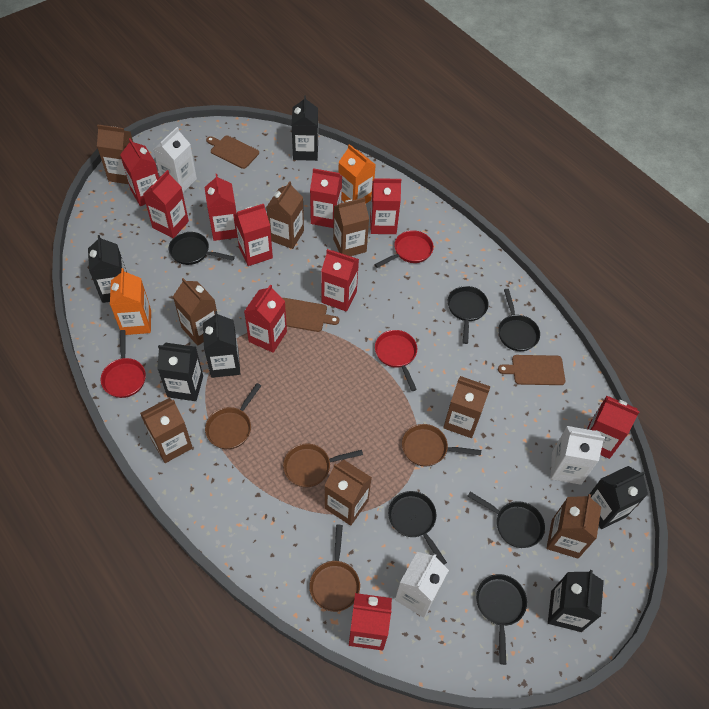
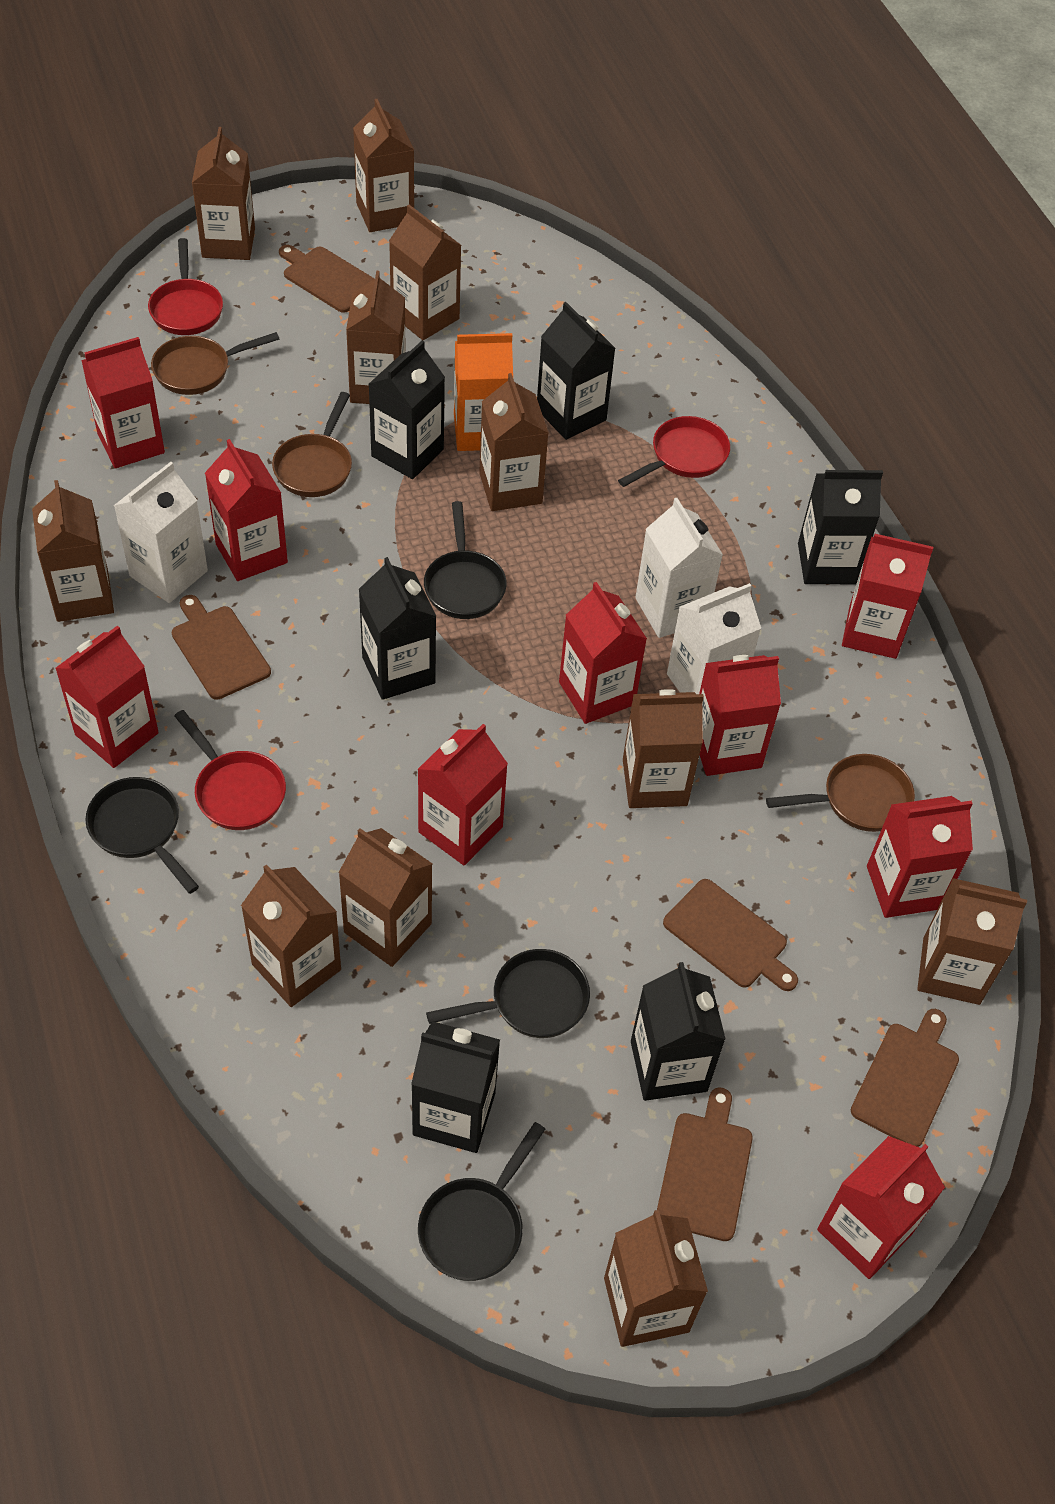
black pan: [169,232,235,265] [388,491,447,565] [448,286,489,344] [468,492,545,548] [476,574,527,665] [498,289,540,351] = 6 -> [85,777,199,894] [418,1122,545,1281] [424,501,507,619] [426,949,590,1038] = 4
brown carton: [97,125,133,184] [140,398,193,463] [173,278,217,346] [266,181,304,249] [324,460,372,526] [333,197,369,256] [443,376,490,438] [546,494,601,558] = 8 -> [32,480,114,622] [192,127,255,260] [241,864,341,1007] [338,828,432,967] [346,271,406,404] [353,99,414,232] [389,205,461,340] [479,373,549,511] [604,1210,708,1347] [623,689,704,808] [917,878,1027,1005] = 11
brown cutting board: [206,136,259,169] [283,298,339,332] [498,355,565,385] = 3 -> [172,595,271,700] [279,245,375,313] [657,1087,753,1241] [663,879,798,991] [851,1009,959,1147] = 5
brown pan: [205,383,261,449] [283,443,363,487] [309,525,360,612] [402,424,481,467] = 4 -> [151,332,279,395] [272,392,352,497] [766,754,915,832] = 3
orange carton: [110,268,151,335] [338,144,376,203] = 2 -> [454,333,513,451] = 1
red carton: [120,138,159,206] [143,170,189,238] [204,174,237,241] [234,204,273,266] [244,284,287,353] [310,168,342,228] [321,249,359,311] [349,593,392,651] [370,178,401,234] [587,396,640,459] = 10 -> [55,625,159,768] [81,337,165,468] [205,439,288,581] [418,724,508,866] [559,582,647,724] [699,655,781,776] [817,1136,945,1279] [842,534,933,659] [867,796,973,918] = 9

